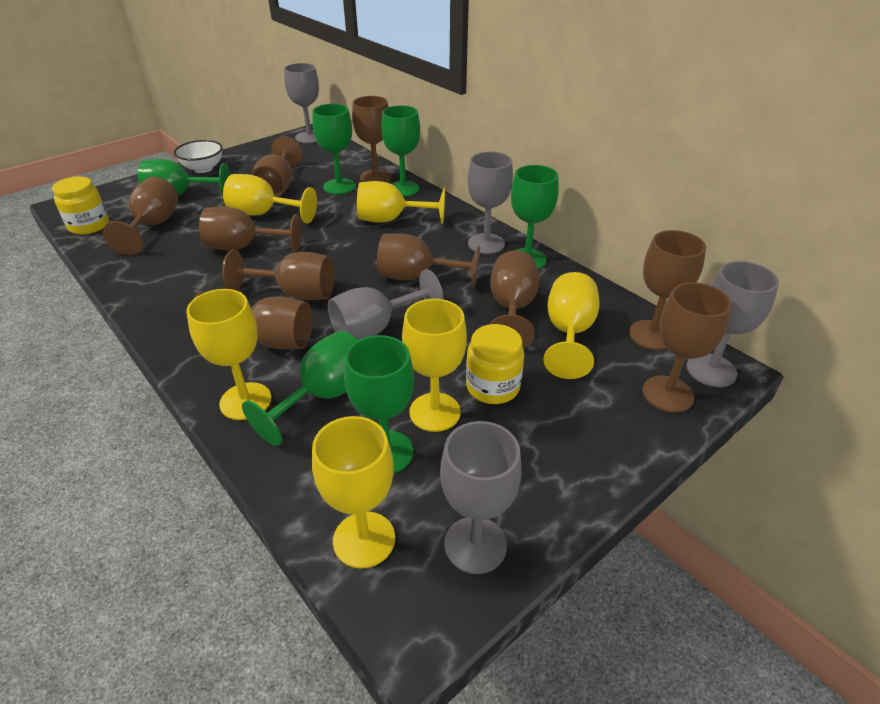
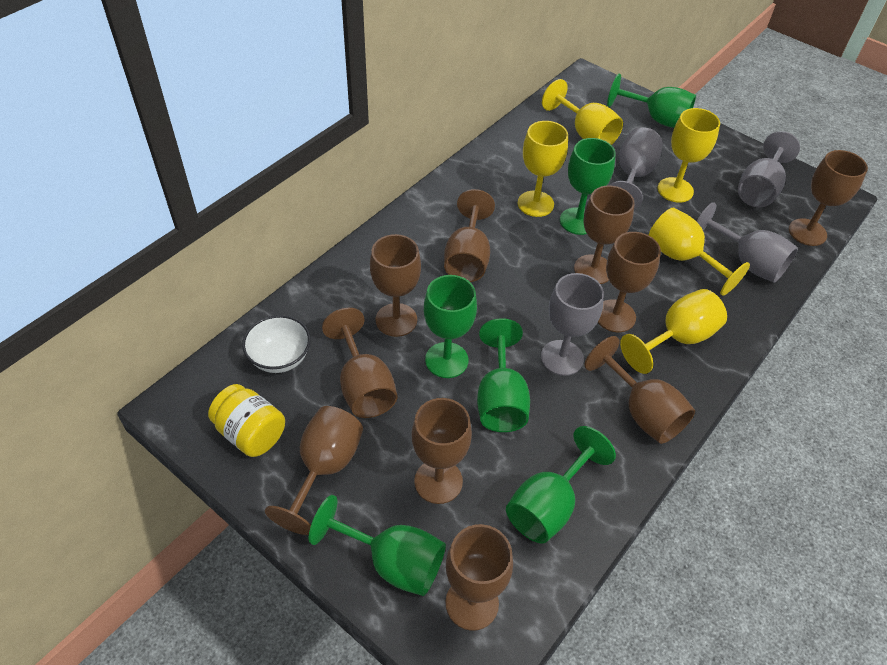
grey goblet: [284,63,319,143] [328,269,444,340] [440,421,522,574] [468,152,513,254] [687,261,779,387] = 5 -> [541,273,604,376] [609,127,663,209] [696,202,798,283] [738,131,800,207] = 4
yellow goblet: [186,289,272,420] [223,174,317,223] [312,416,395,569] [357,181,445,224] [402,299,467,432] [543,272,600,379] = 6 -> [518,121,568,217] [542,79,623,145] [620,289,727,374] [649,207,750,296] [658,108,720,203] = 5
yellow jar: [52,176,109,235] [466,324,524,404] = 2 -> [208,384,285,457] = 1

